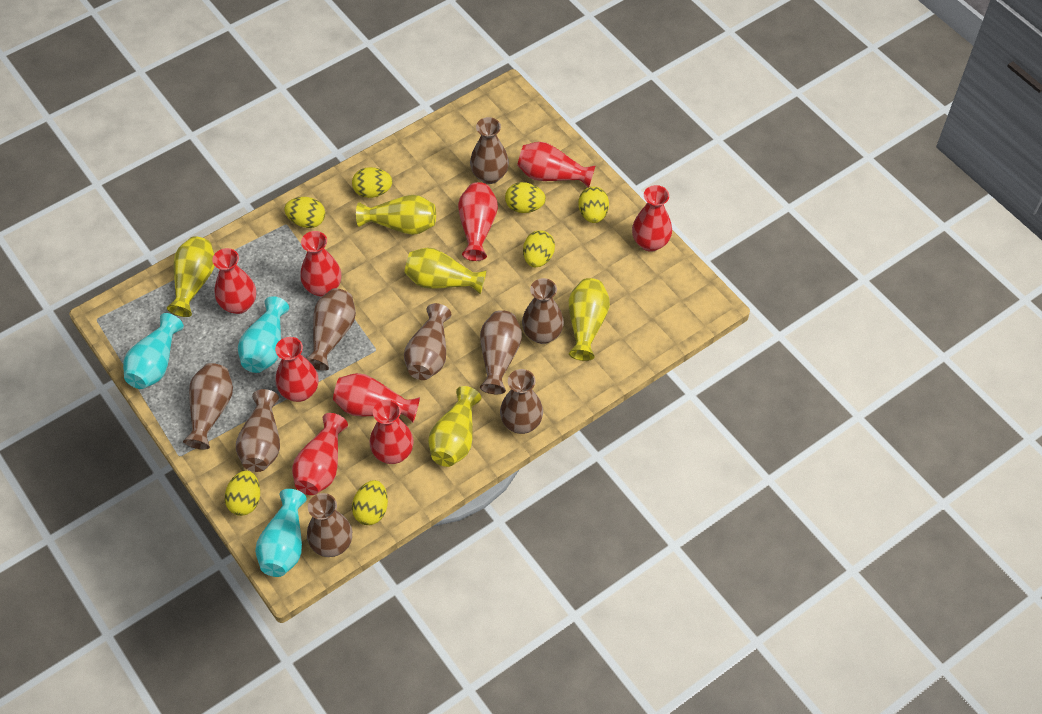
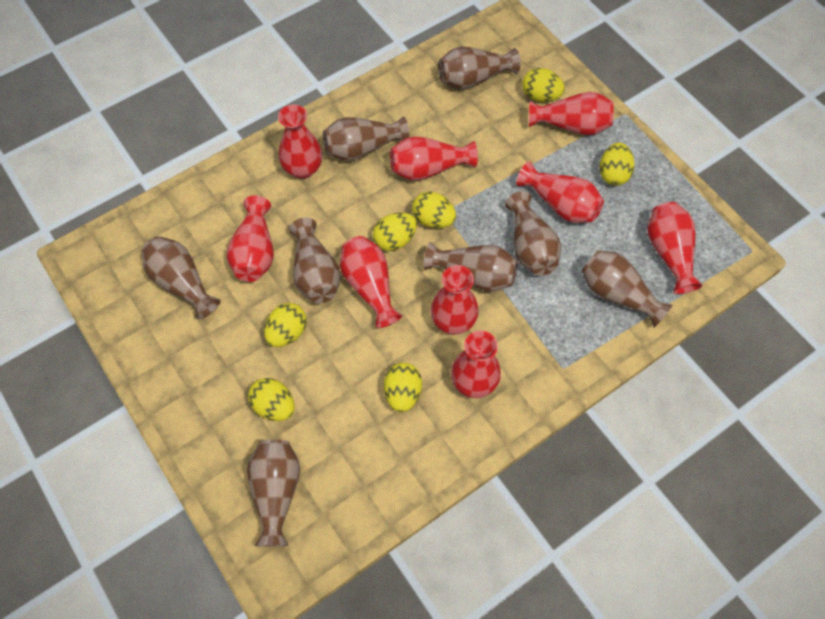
brown vase: [183,363,233,450] [236,389,280,472] [306,288,356,371] [307,493,352,557] [404,303,451,380] [470,117,509,184] [480,310,522,394] [500,369,543,434] [522,278,564,344] = 9 -> [141,236,220,319] [247,440,300,546] [289,217,341,303] [323,116,410,161] [424,242,518,292] [438,46,521,89] [505,191,561,276] [581,250,673,327] = 8
turquoise vase: [123,313,184,389] [238,296,289,373] [255,489,307,577] = 3 -> none = 0
yellow vase: [167,236,215,317] [356,195,436,235] [404,247,487,294] [428,386,481,467] [569,278,610,361] = 5 -> none = 0

